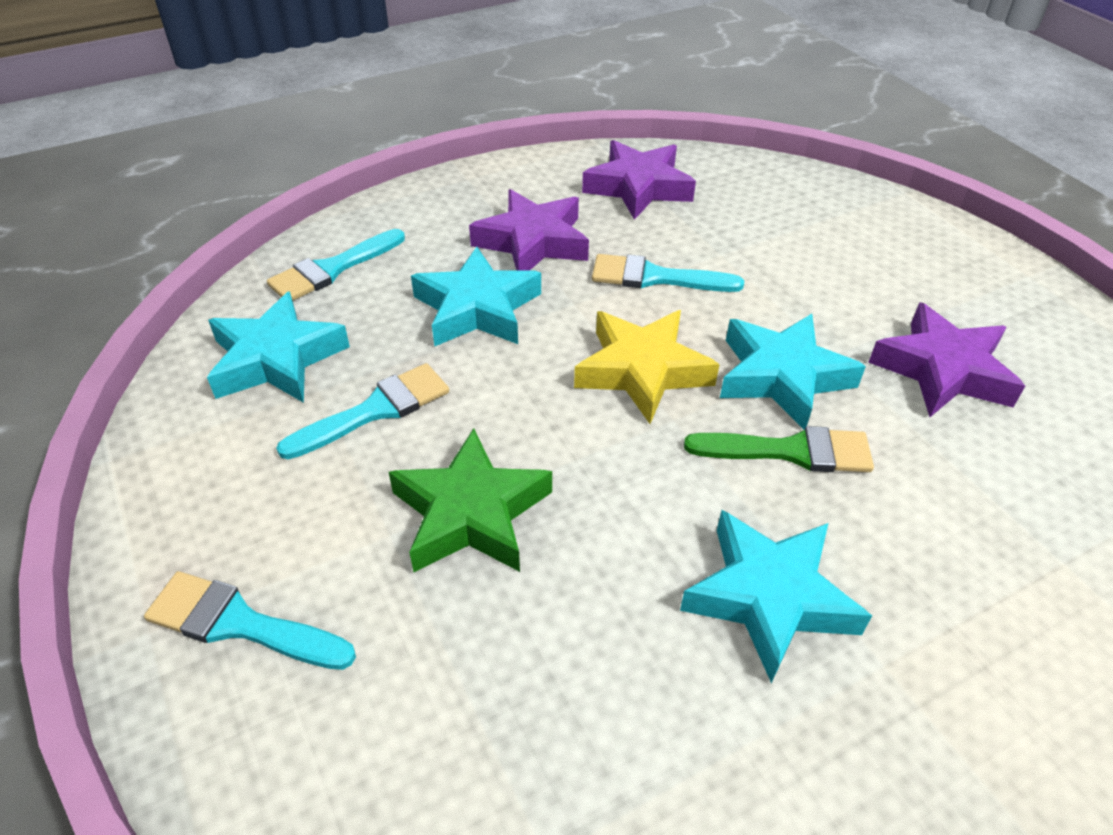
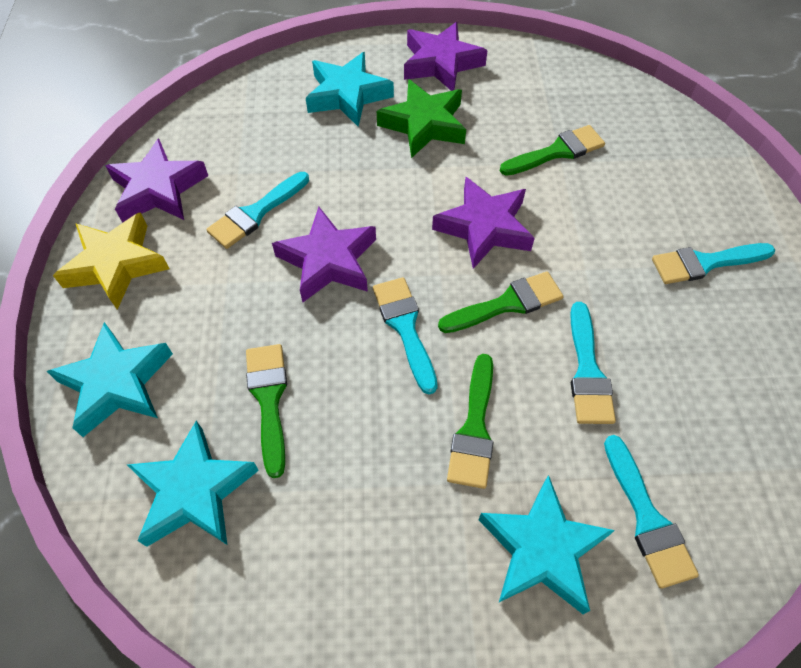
green brush: [684,426,874,472] = 1 -> [246,344,287,478] [438,271,564,333] [447,354,494,489] [500,125,605,176] = 4
purple star: [469,189,589,270] [582,140,696,220] [868,302,1025,417] = 3 -> [105,138,208,223] [272,207,376,302] [404,22,488,91] [432,177,535,269] = 4
turquoise brush: [144,571,356,670] [267,229,405,301] [276,363,449,459] [592,254,744,292] = 4 -> [206,172,309,249] [373,277,438,394] [570,302,616,424] [604,435,699,589] [652,243,775,284] = 5

